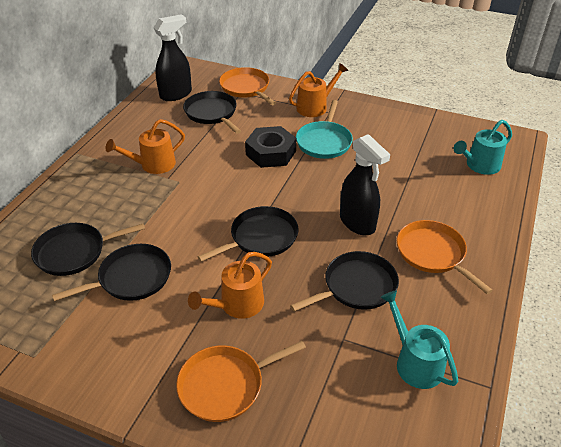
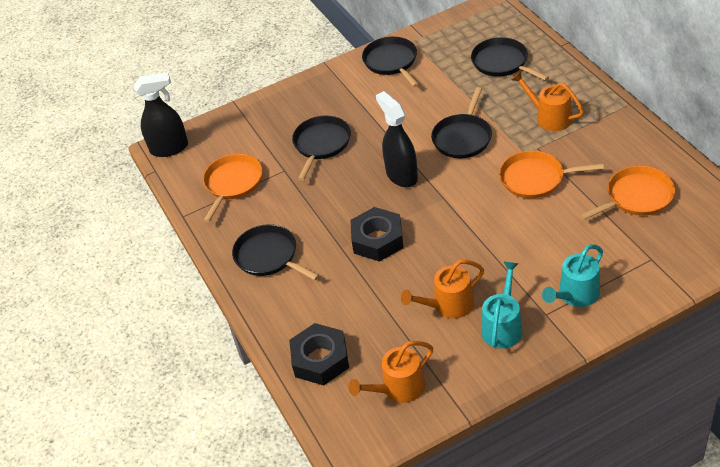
black nut: [245,126,296,168] = 1 -> [289,323,349,385] [350,207,404,262] = 2
turquoise pan: [296,100,353,159] = 1 -> none = 0

